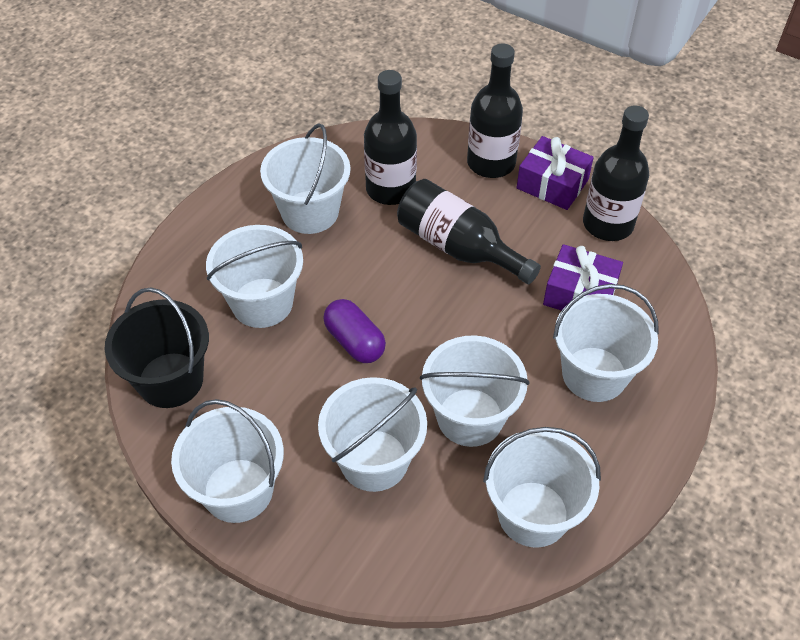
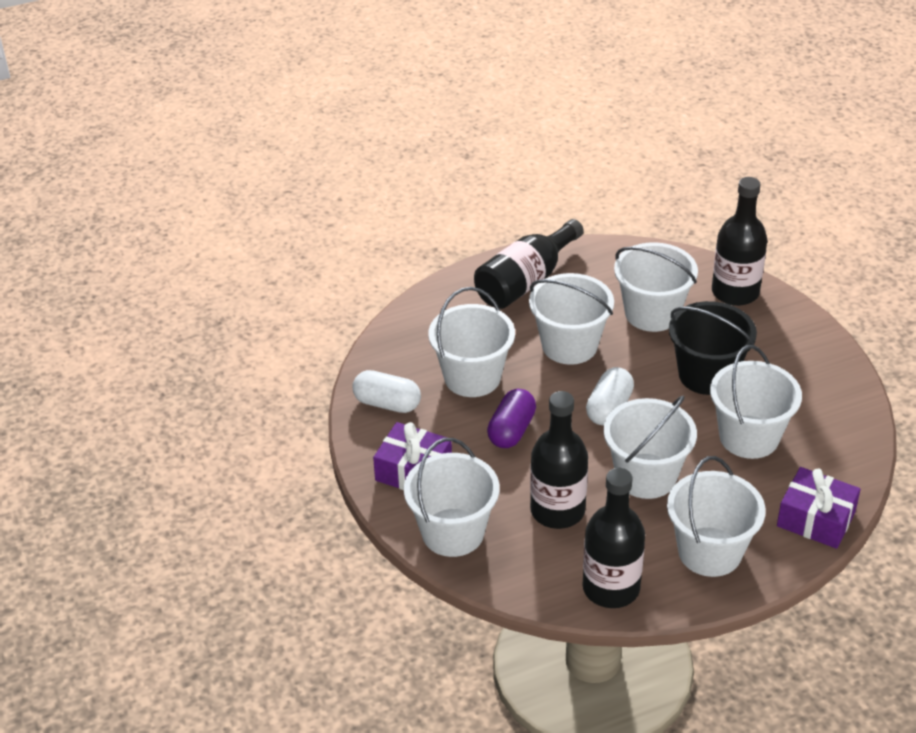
white capsule: none = 0 -> [352,370,421,413] [586,367,634,426] = 2

